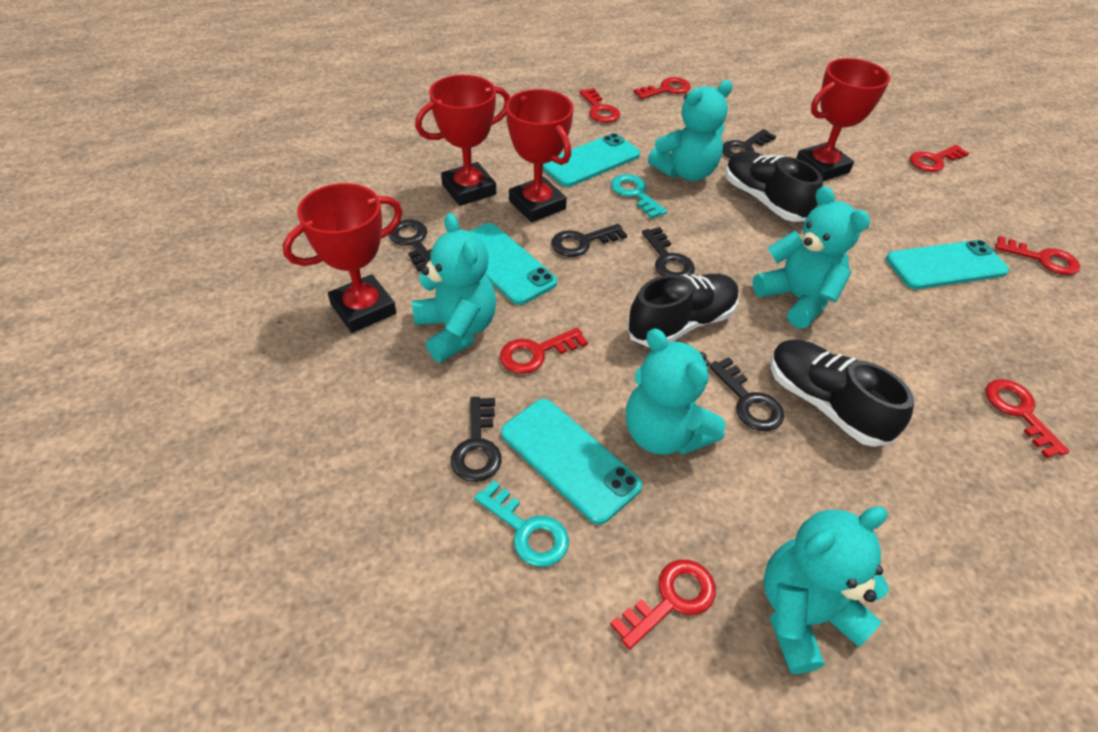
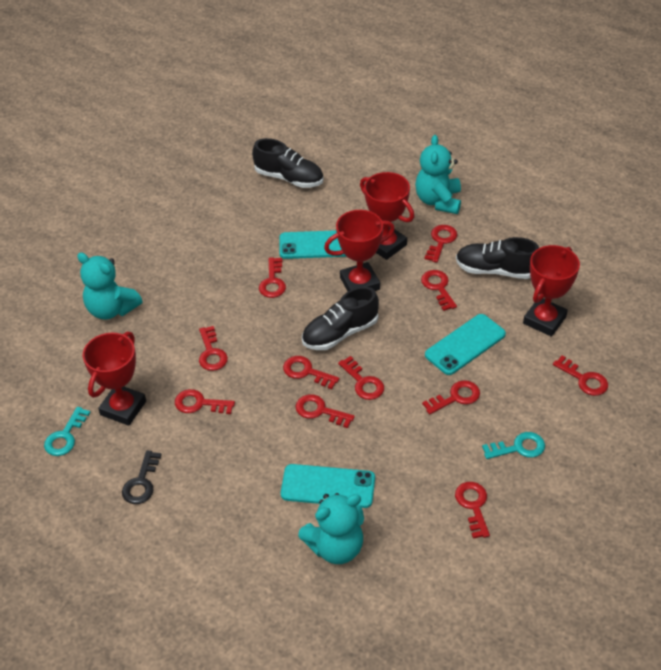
black key: [388,220,430,272] [451,397,502,482] [551,224,627,257] [642,227,695,276] [709,357,784,431] [723,129,776,158] = 6 -> [122,450,161,504] = 1
red key: [500,327,588,374] [579,88,620,123] [610,560,716,650] [634,77,691,99] [910,145,969,172] [986,379,1070,458] [996,236,1080,275] = 7 -> [175,389,235,414] [199,326,228,371] [259,257,286,298] [283,356,339,389] [295,394,355,428] [338,356,384,400] [421,270,457,311] [422,380,480,414] [424,225,457,263] [455,482,490,539] [553,355,608,396] = 11
turquoise phone: [469,223,557,305] [501,399,642,525] [543,133,640,187] [886,240,1009,289] = 4 -> [279,230,347,259] [281,464,375,508] [425,314,506,375] = 3
turquoise teddy bear: [412,213,496,363] [626,328,726,455] [648,80,733,181] [752,186,870,328] [763,506,889,674] = 5 -> [77,252,143,320] [298,493,364,564] [415,135,461,214] = 3

